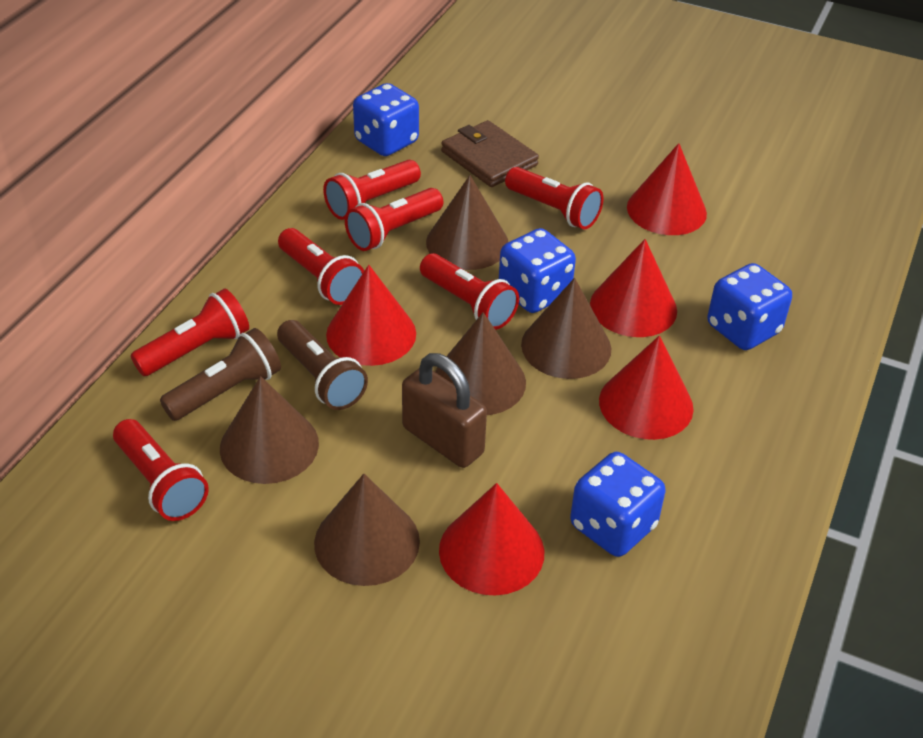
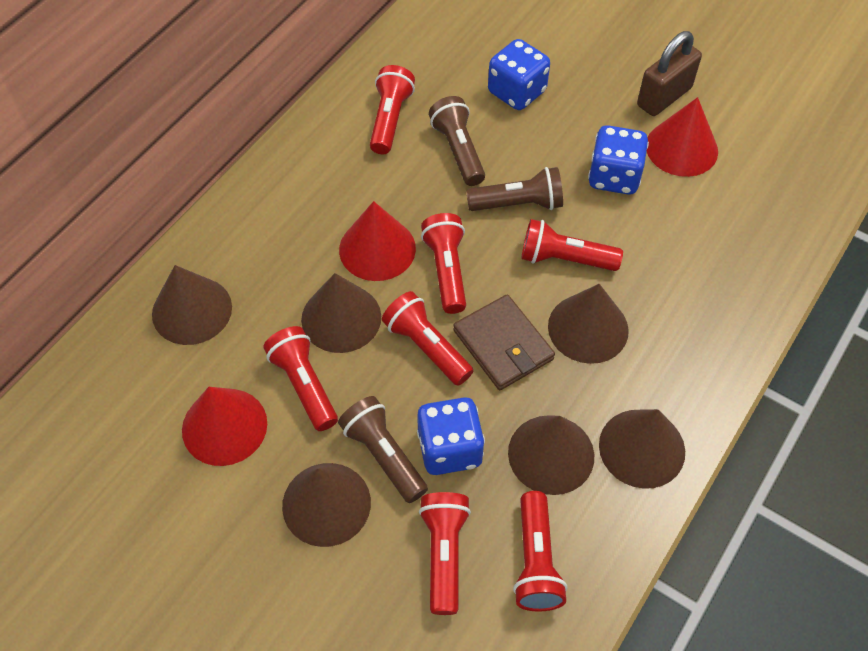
blue dice: [353,83,419,156] [499,228,576,313] [570,452,666,557] [707,263,792,350] = 4 -> [417,397,485,475] [488,39,550,110] [588,125,649,195] = 3
brown cone: [220,376,319,484] [314,474,420,586] [426,175,508,270] [435,312,526,415] [521,278,611,379] = 5 -> [152,265,232,345] [282,463,371,547] [301,273,381,353] [508,415,594,495] [548,284,629,364] [599,409,685,489] = 6
brown flashlight: [160,328,281,421] [277,320,368,410] = 2 -> [338,396,428,503] [429,96,485,186] [466,167,563,211] = 3
red cone: [326,265,416,366] [439,483,544,596] [590,239,677,337] [599,335,694,440] [627,143,707,235] = 5 -> [182,387,267,466] [339,201,416,281] [647,97,718,177] = 3

